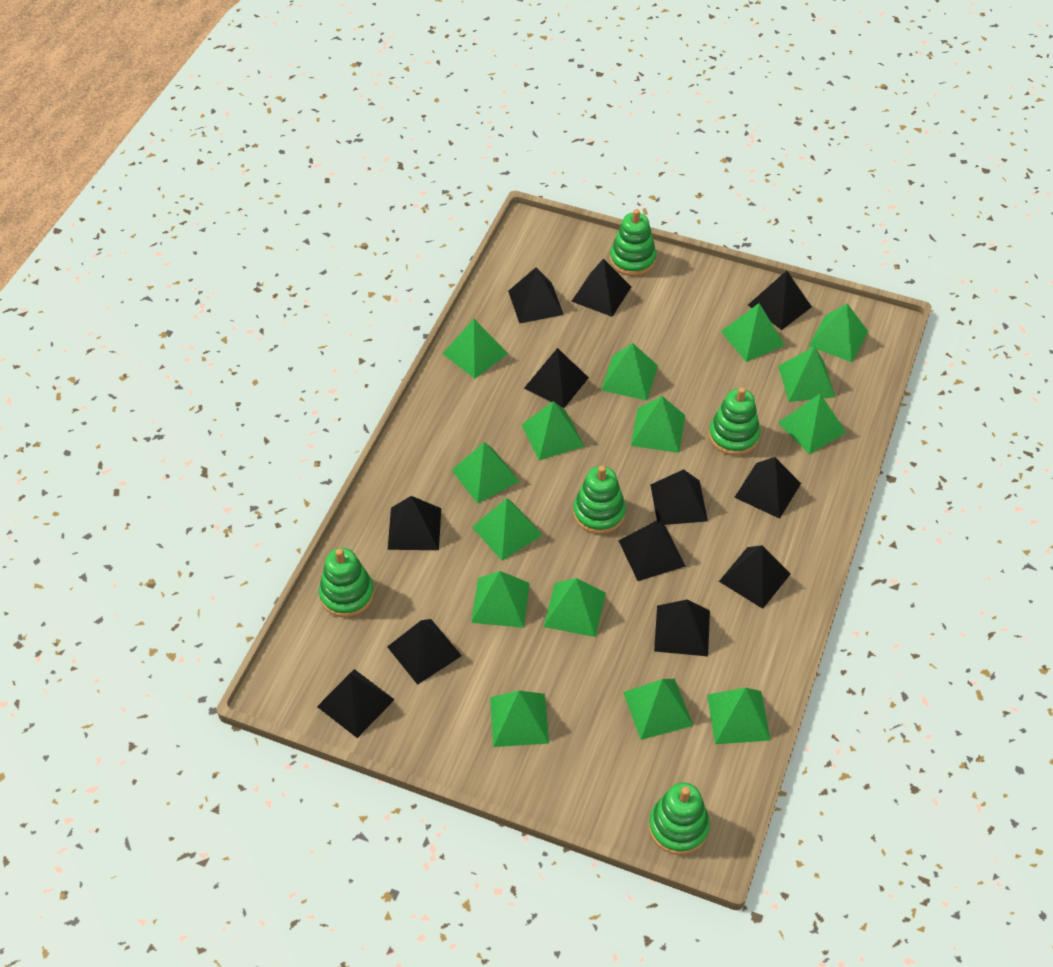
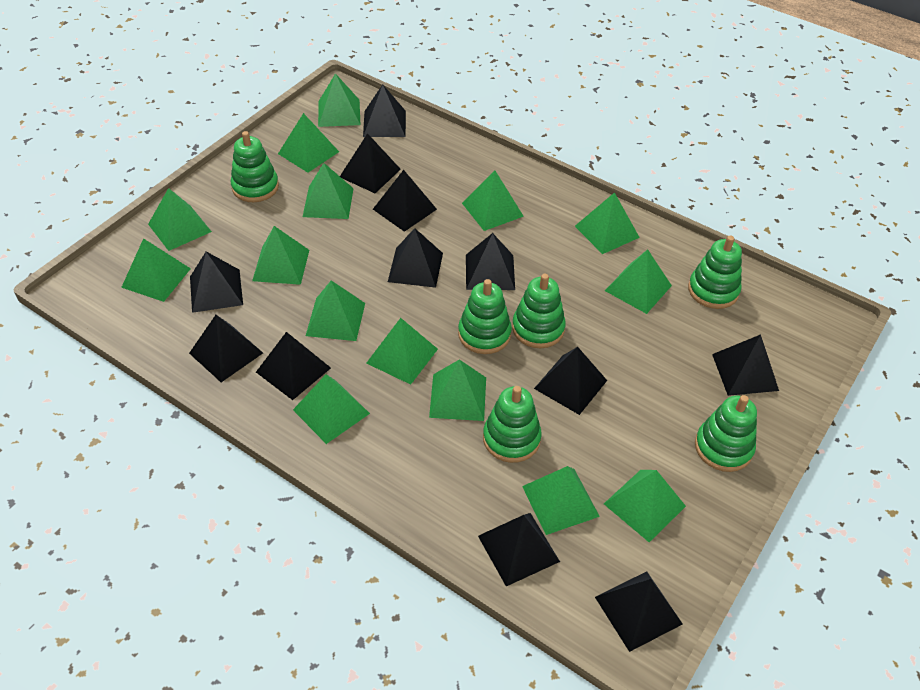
green stacking toy: [319,548,374,617] [573,465,626,534] [610,209,656,276] [649,782,710,855] [709,387,760,456] = 5 -> [231,131,279,202] [458,279,512,354] [483,386,542,463] [512,274,566,348] [688,236,742,309] [695,395,757,472] = 6

